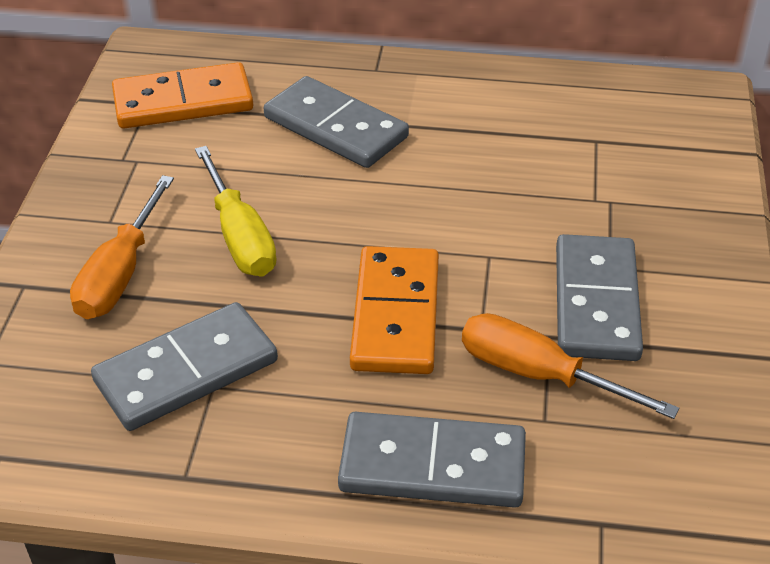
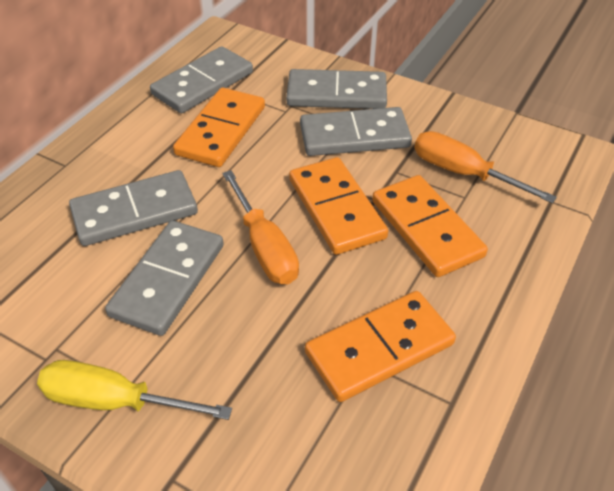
grey domino: [91,302,278,431] [264,76,409,168] [338,412,526,508] [556,234,643,361] = 4 -> [69,170,198,246] [105,220,224,336] [150,46,253,113] [286,69,387,109] [300,107,412,156] = 5
orange domino: [112,62,253,128] [350,246,439,374] = 2 -> [173,88,265,167] [289,157,388,255] [305,291,456,402] [372,175,488,277] = 4

